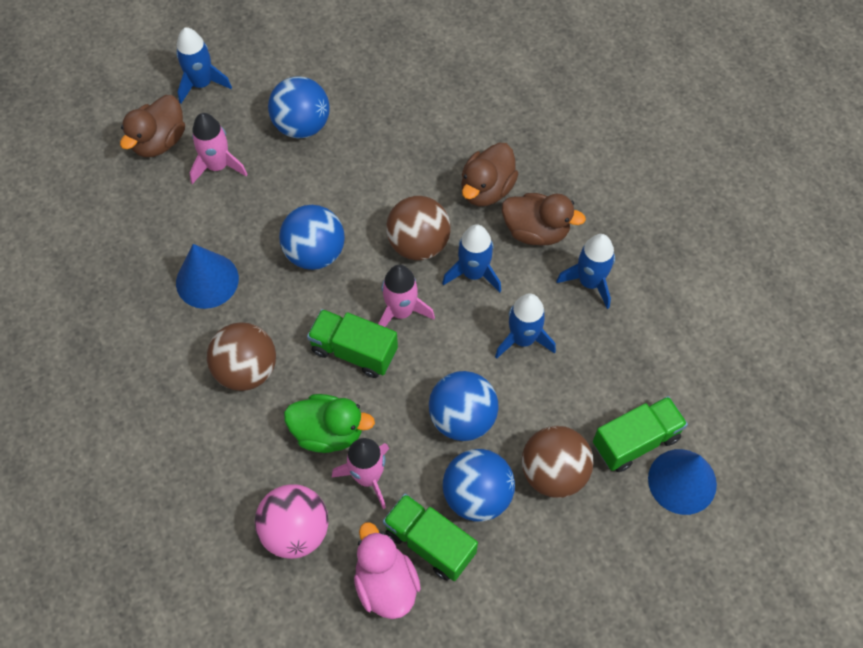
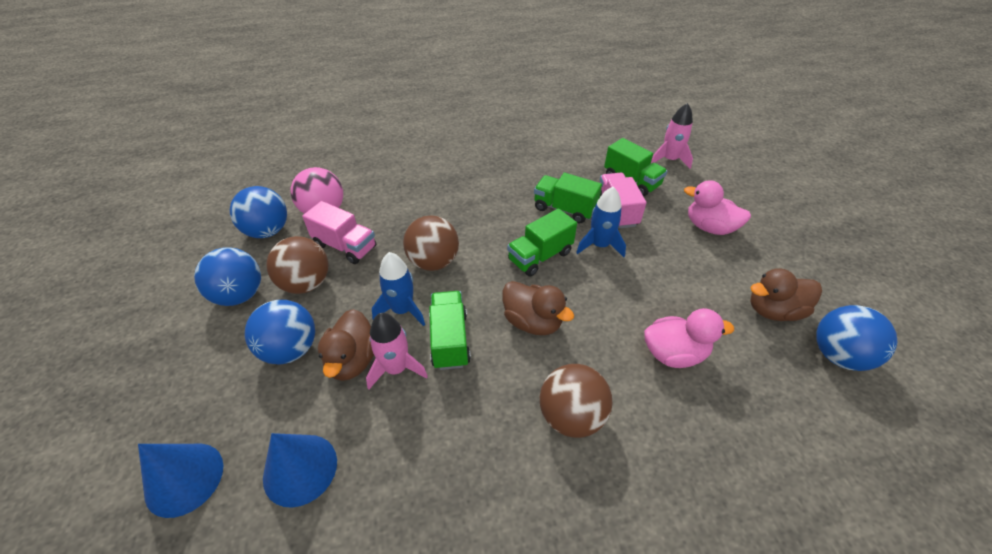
blue rocket: [176,27,232,104] [442,224,501,293] [495,293,556,359] [556,234,615,309] = 4 -> [372,252,425,326] [576,187,626,257] = 2
green duck: [284,394,375,453] = 1 -> none = 0
green truck: [307,309,398,378] [383,494,478,581] [593,396,688,472] = 3 -> [429,291,471,370] [507,208,577,276] [534,173,602,223] [604,138,667,196] = 4
pink duck: [354,522,421,619] = 1 -> [644,308,734,368] [684,180,751,235] = 2
pink rocket: [189,113,248,184] [332,438,389,509] [378,265,435,327] = 3 -> [366,313,428,389] [651,103,693,169] = 2
pink truck: none = 0 -> [302,201,376,264] [600,173,646,229] = 2

